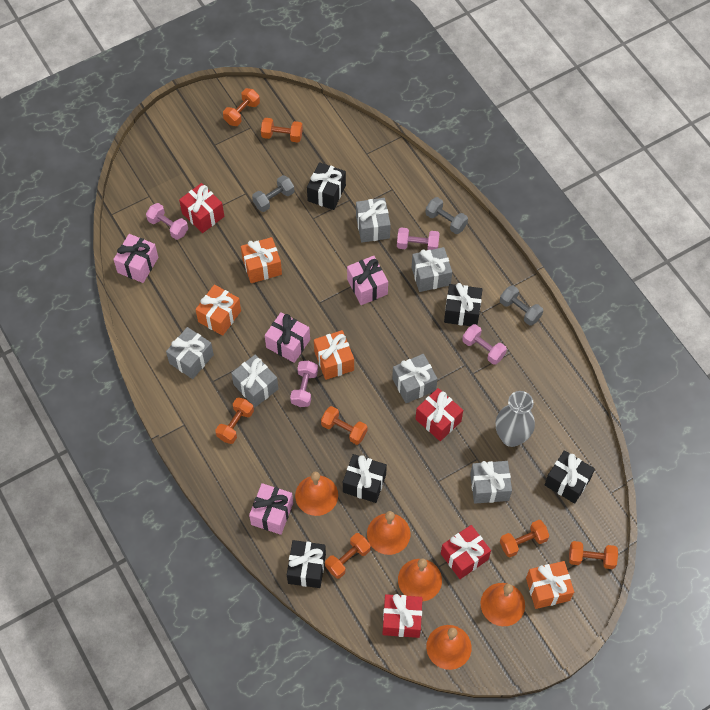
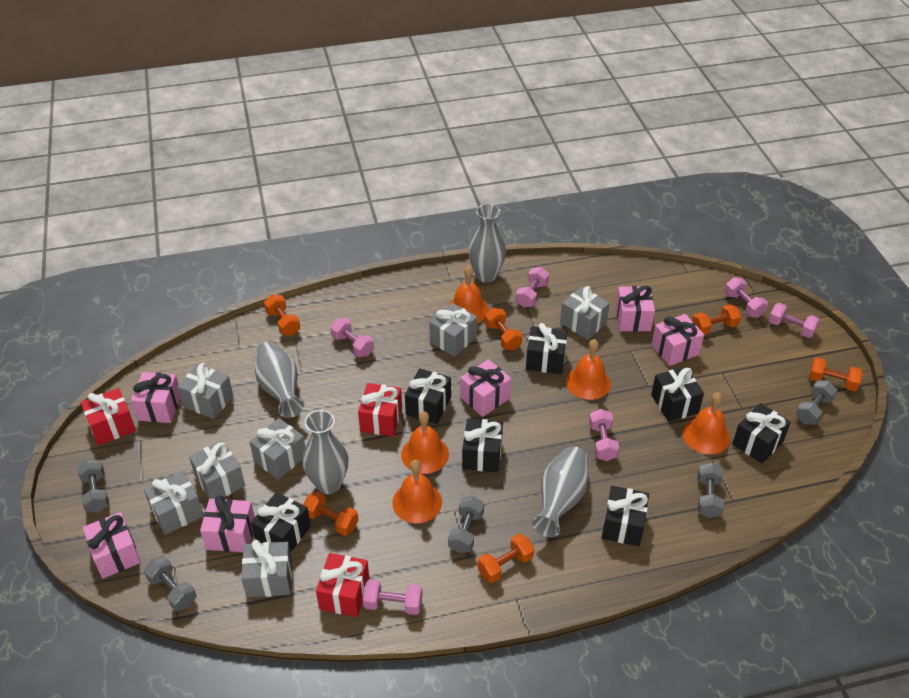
black gift: [287,540,326,588] [307,162,346,210] [343,454,387,503] [444,283,483,326] [545,450,595,504] = 5 -> [251,492,311,553] [405,368,451,424] [462,418,503,473] [526,323,567,374] [602,486,649,547] [651,367,704,422] [732,403,791,464] = 7
grey dumbbell: [252,175,294,212] [425,197,468,234] [500,285,543,326] = 3 -> [77,459,110,513] [144,556,197,611] [448,496,484,553] [697,462,724,518] [796,380,837,425] = 5
grey gift: [166,327,214,379] [231,355,278,407] [356,198,391,243] [392,354,438,403] [412,247,452,292] [470,461,512,504] = 6 -> [144,471,204,535] [177,363,233,419] [189,440,245,499] [241,540,292,598] [249,418,305,480] [429,303,477,357] [560,286,610,340] = 7
grey vase: [496,391,535,447] = 1 -> [255,342,304,418] [302,410,348,494] [468,204,506,283] [532,446,588,537] = 4
orange dumbbell: [215,397,254,444] [223,88,260,126] [261,118,303,142] [321,406,367,445] [325,533,371,579] [500,520,549,557] [569,541,618,569] = 7 -> [264,295,300,335] [303,491,359,536] [477,534,534,583] [485,308,523,350] [692,304,741,335] [809,357,863,391] = 6
orange gift: [195,284,241,336] [241,237,282,283] [314,330,354,380] [526,561,574,609] = 4 -> none = 0
pink dumbbell: [146,203,188,240] [290,361,318,407] [397,227,440,250] [462,324,507,365] = 4 -> [331,318,374,357] [363,579,423,615] [516,267,549,307] [589,409,619,461] [725,277,768,318] [768,303,820,338] = 6
pink gift: [113,234,158,283] [249,483,293,535] [265,312,310,363] [347,256,388,305] = 4 -> [83,512,141,579] [131,372,180,423] [200,496,255,552] [460,359,511,417] [615,286,655,332] [651,314,704,366] = 6
red gift: [179,183,224,233] [382,594,422,638] [416,388,463,441] [441,525,491,579] = 4 -> [81,388,136,446] [316,553,370,617] [358,383,402,437] = 3

